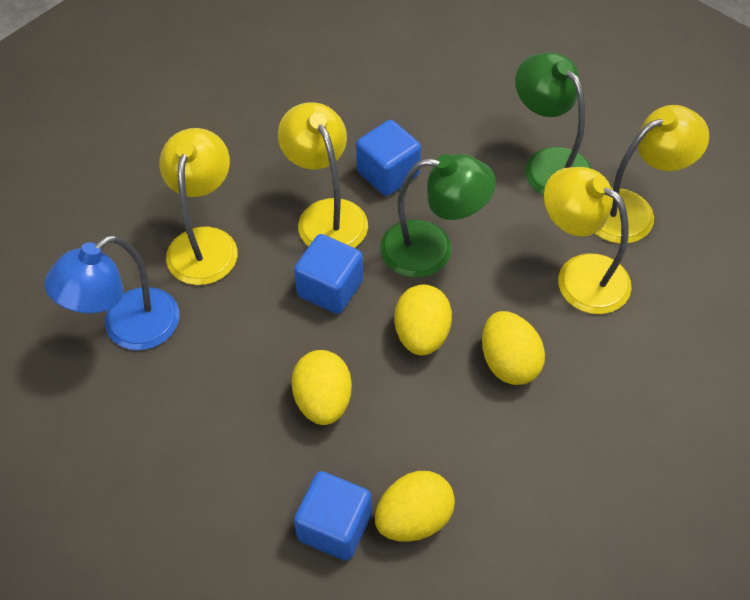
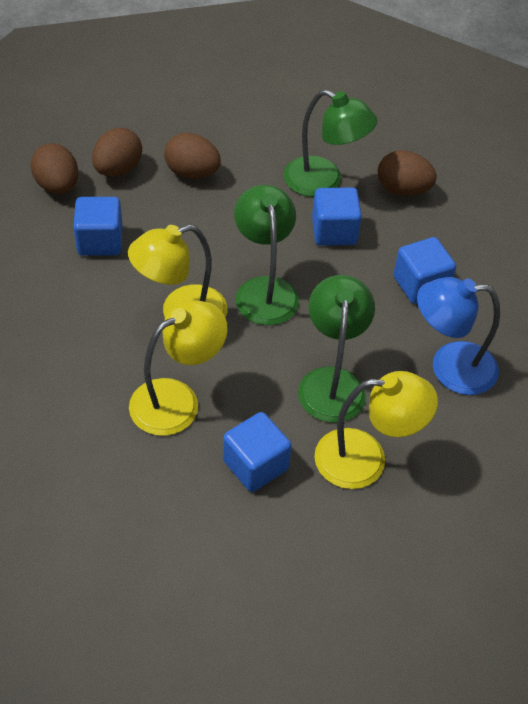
blue cube: [294,234,363,314] [294,471,372,561] [356,120,421,196] = 3 -> [73,197,123,256] [223,412,292,492] [312,188,362,245] [393,237,456,304] = 4
brown egg: none = 0 -> [30,143,78,194] [92,128,142,177] [164,133,221,179] [377,150,437,196] = 4
green lamp: [380,154,496,278] [515,52,592,195] = 2 -> [234,185,299,325] [283,90,378,197] [298,275,375,423] = 3
yellow egg: [291,350,352,425] [375,471,455,542] [394,284,452,355] [482,311,545,385] = 4 -> none = 0
yellow lamp: [159,128,238,285] [278,103,368,248] [544,167,632,314] [595,105,709,244] = 4 -> [128,224,227,318] [129,300,228,436] [314,371,438,489] = 3

